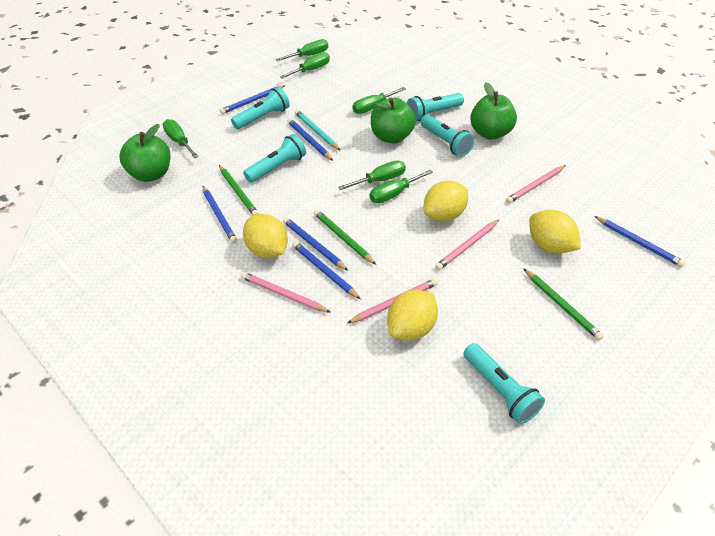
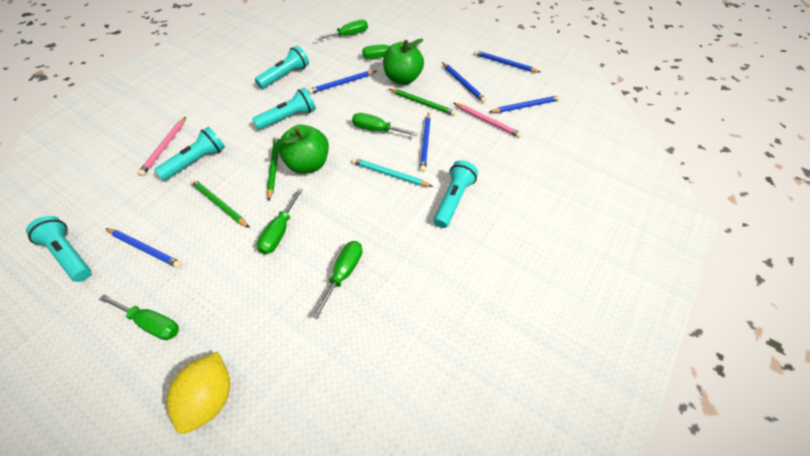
green apple: [119,124,170,182] [371,98,416,143] [470,82,517,140] = 3 -> [278,125,329,174] [383,38,424,85] = 2
pink pencil: [241,272,331,313] [347,279,438,324] [435,220,499,270] [506,165,566,203] = 4 -> [138,117,186,176] [454,103,522,138] = 2
yellow lemon: [243,214,288,258] [387,290,438,340] [424,180,468,222] [529,210,581,254] = 4 -> [167,352,230,434] = 1

